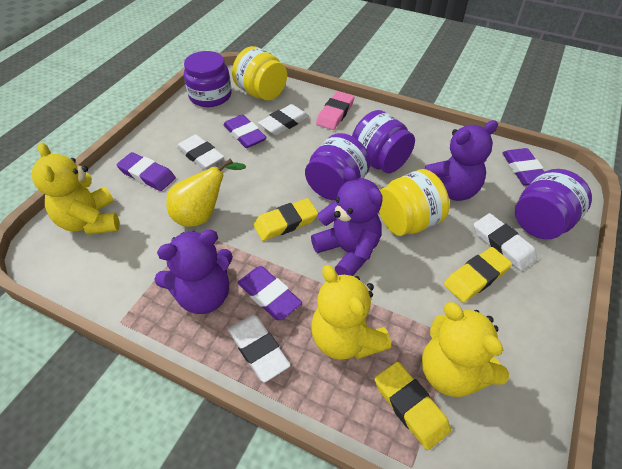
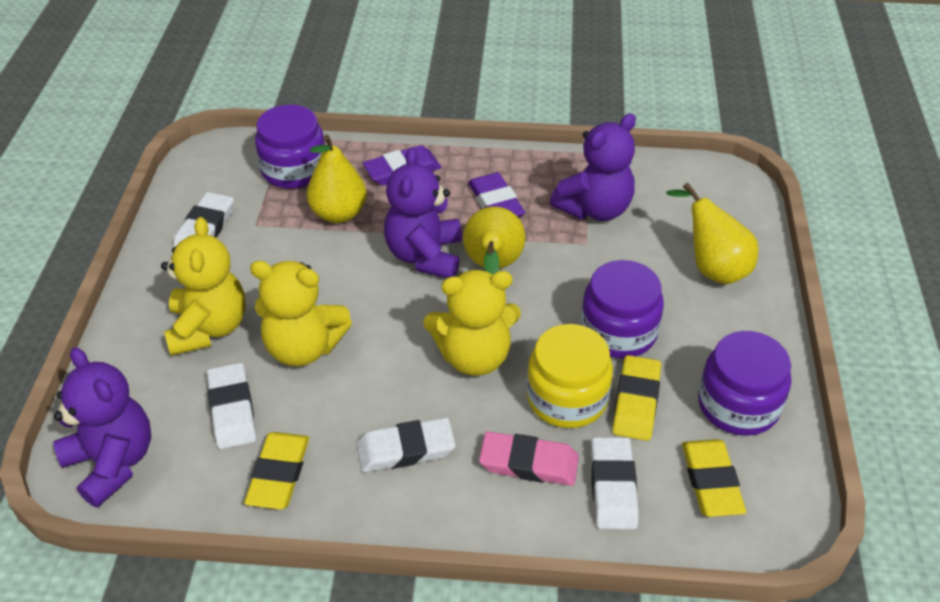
purple eraser: [116,152,176,191] [223,115,267,148] [237,266,302,320] [502,148,544,186] = 4 -> [363,145,442,186] [468,172,526,217] = 2
purple jar: [184,51,232,107] [305,133,371,200] [352,110,415,173] [515,169,592,239] = 4 -> [255,105,325,189] [581,260,664,358] [698,331,791,436] = 3
yellow jar: [232,46,287,101] [379,169,450,236] = 2 -> [527,324,613,428] = 1
yellow pear: [166,159,246,227] = 1 -> [306,135,367,223] [463,206,525,274] [666,183,759,285] = 3

